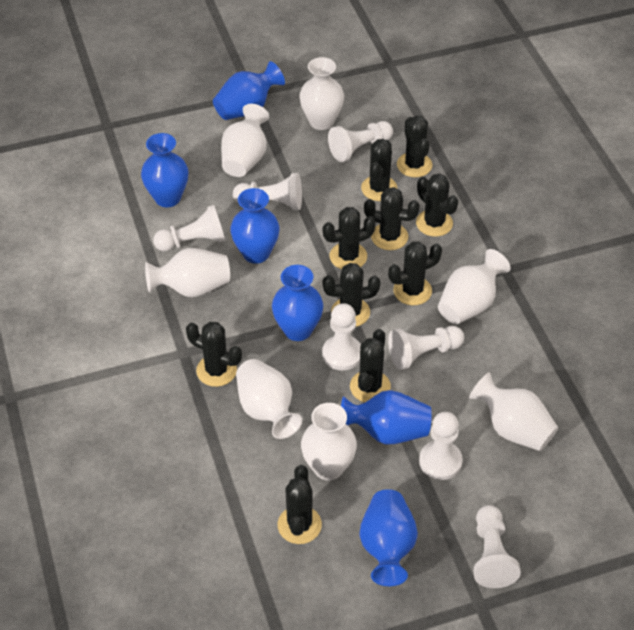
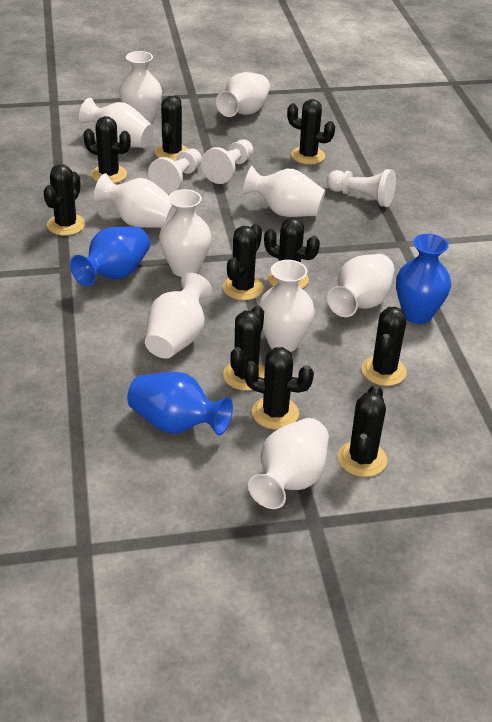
blue vase: [141,133,189,207] [213,61,285,120] [230,188,279,264] [272,265,323,341] [341,390,432,445] [359,489,418,586] = 6 -> [70,227,150,286] [127,372,233,436] [396,234,451,324] = 3
white pawn: [153,205,226,252] [233,173,302,210] [322,303,361,371] [328,121,393,162] [388,326,464,370] [419,412,463,480] [473,505,521,588] = 7 -> [148,149,202,194] [201,140,253,184] [326,169,396,207] = 3
white vase: [145,248,230,298] [221,104,269,177] [236,359,302,439] [299,57,344,130] [301,403,357,480] [438,249,511,324] [469,372,558,451] = 7 -> [79,98,153,148] [94,173,176,228] [119,51,162,124] [145,273,212,359] [159,189,212,277] [216,72,270,117] [243,166,325,217] [248,418,329,509] [258,260,315,352] [327,254,394,317] = 10

